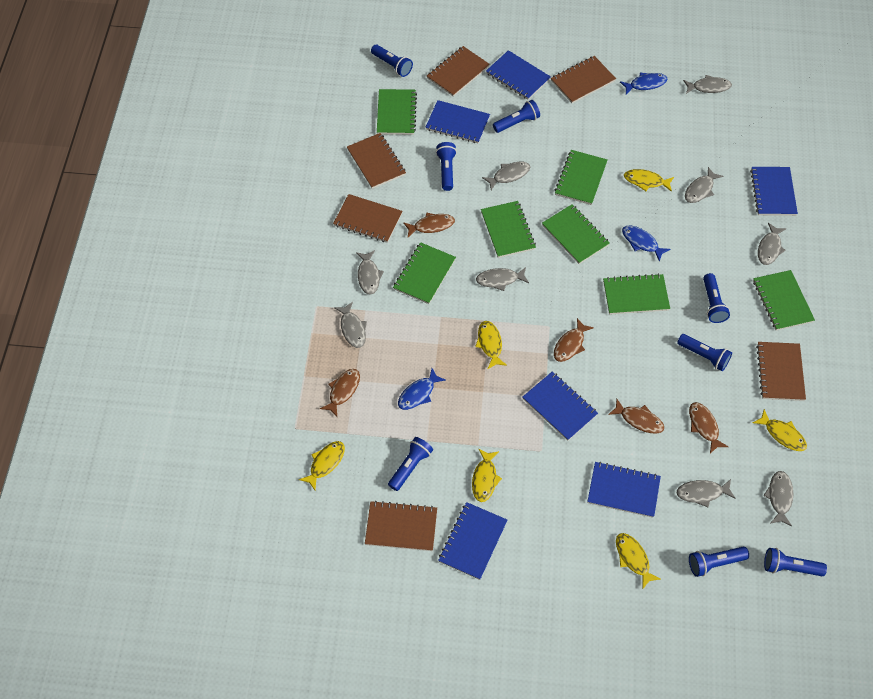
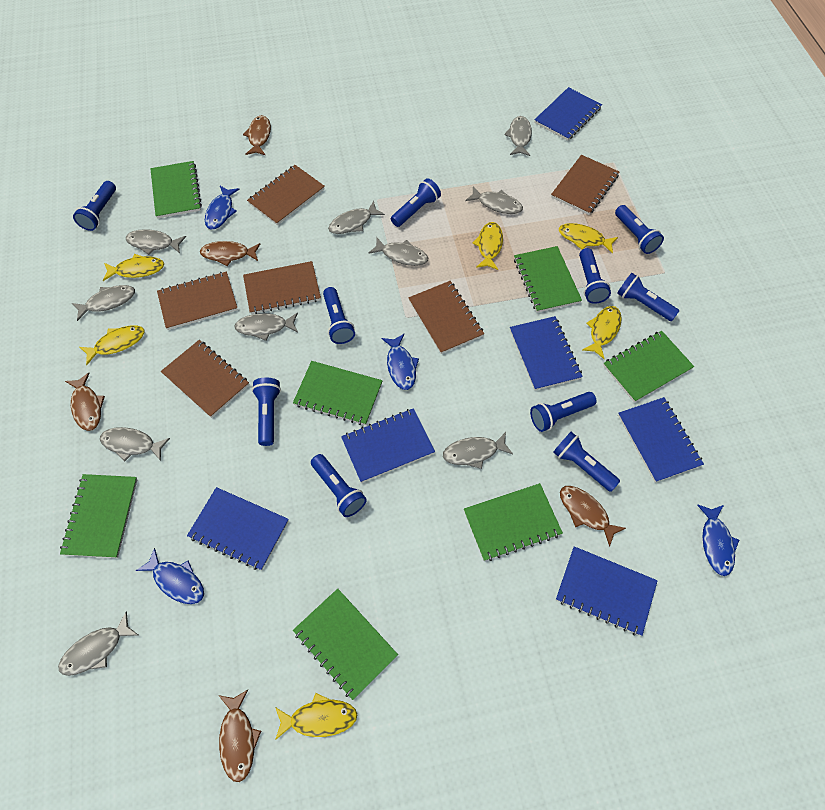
blue fish: [398,368,446,410] [620,72,667,94] [622,225,670,262] = 3 -> [136,548,204,604] [205,186,240,229] [382,334,419,390] [697,505,739,576] = 4
blue flashlight: [371,45,413,77] [388,437,433,491] [436,142,457,191] [493,100,540,133] [677,334,732,371] [689,546,749,577] [703,273,730,323] [764,548,827,576] = 8 -> [73,181,116,231] [252,378,281,446] [311,454,367,517] [323,287,355,344] [391,178,441,227] [530,392,597,432] [553,432,620,492] [579,248,611,304] [615,205,664,254] [617,273,679,321] = 10
grey fish: [334,302,367,348] [356,250,384,295] [476,267,529,291] [482,162,530,190] [676,479,736,507] [683,75,732,94] [685,167,723,203] [758,223,786,265] [763,471,793,526] = 9 -> [58,612,138,676] [72,285,135,321] [100,427,170,461] [126,229,186,255] [234,313,298,341] [328,201,385,234] [369,238,428,266] [443,432,513,469] [465,186,523,214] [504,116,532,156] = 10

